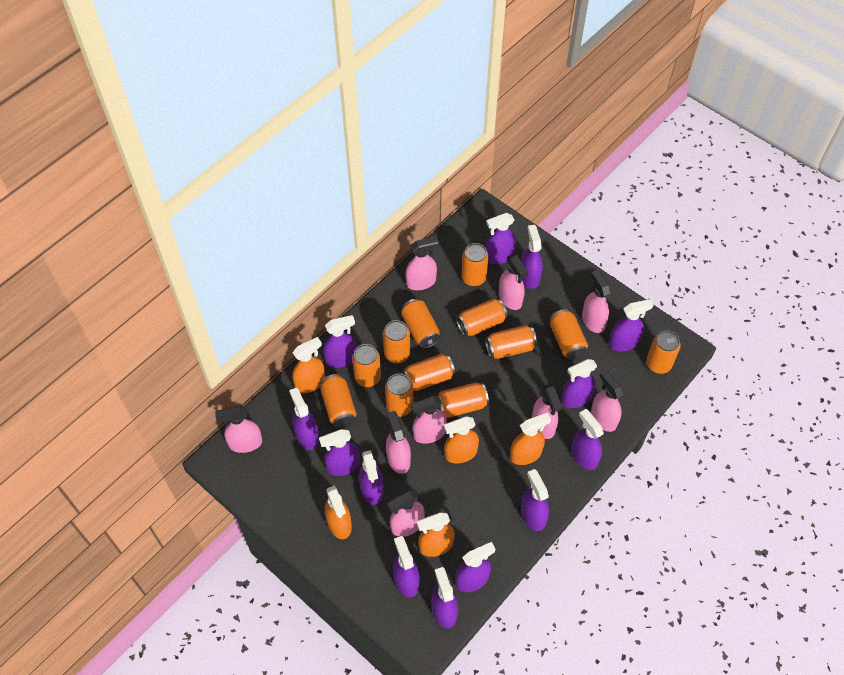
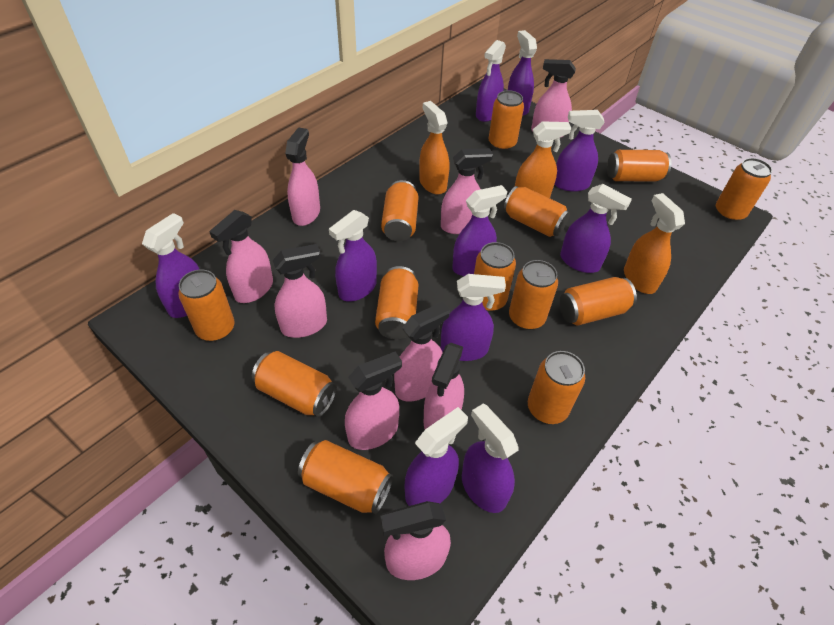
orange can: [320,374,357,428] [352,344,381,387] [383,320,410,363] [385,373,413,417] [401,299,441,349] [402,354,455,391] [436,382,489,418] [456,298,507,337] [461,243,489,286] [485,325,537,359] [550,309,588,360] [646,331,681,374] = 12 -> [178,269,235,342] [252,351,337,417] [298,440,393,515] [375,266,419,340] [381,180,419,242] [474,242,516,312] [489,90,524,151] [503,186,570,237] [509,260,558,330] [528,351,585,424] [559,277,637,325] [607,150,671,182] [716,158,772,222] = 13
orange spray bottle: [292,337,325,393] [325,485,352,539] [417,512,455,557] [444,416,479,464] [510,413,551,465] = 5 -> [419,101,449,194] [515,121,571,198] [624,193,685,294] = 3
purple spray bottle: [289,388,319,450] [319,429,360,476] [323,315,357,368] [359,450,384,505] [393,536,420,597] [431,567,458,628] [455,542,495,592] [485,213,516,264] [521,225,543,289] [521,469,549,531] [561,359,597,408] [571,409,604,470] [609,299,653,352] = 13 -> [142,213,200,318] [329,210,377,301] [405,407,468,506] [441,274,506,361] [452,185,507,276] [462,403,519,513] [476,40,506,122] [508,30,537,116] [555,110,605,192] [560,184,632,273] = 10

